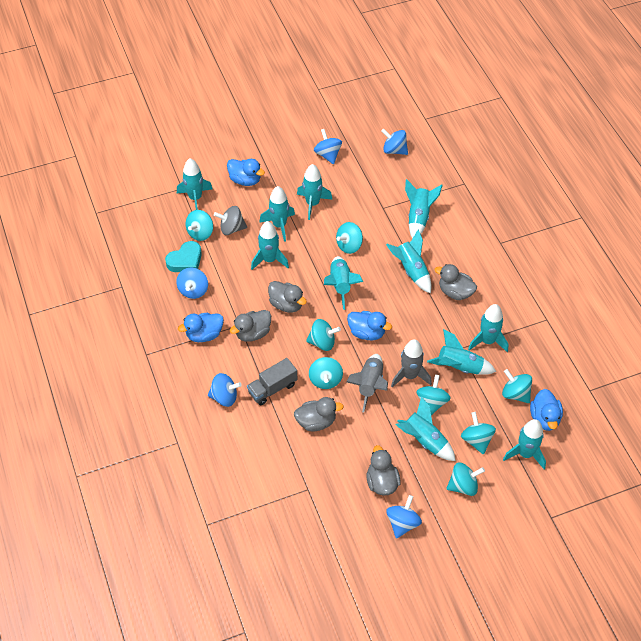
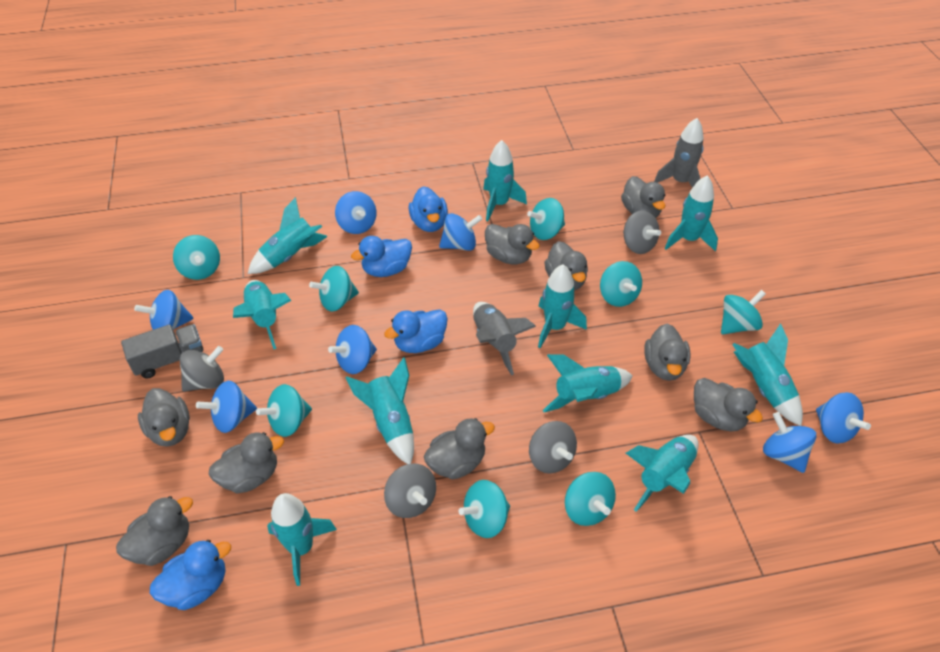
blue spinning top: [176,268,208,299] [208,373,242,407] [314,129,342,164] [381,128,408,155] [386,495,422,539] = 5 -> [134,290,193,330] [196,381,257,433] [328,325,377,374] [335,191,376,234] [439,213,482,251] [763,412,816,473] [816,392,871,444] = 7
grey duck: [230,310,271,342] [268,281,307,313] [294,397,344,431] [366,445,401,495] [435,264,477,300] = 5 -> [116,496,193,566] [138,388,190,447] [208,432,284,494] [424,418,495,479] [485,224,540,264] [544,241,588,290] [621,176,665,218] [644,324,691,381] [694,378,763,431] = 9
grey spinning top: [214,206,247,235] = 1 -> [180,346,224,392] [384,464,436,518] [529,421,577,473] [623,210,661,254] = 4
turquoise heart: [165,241,202,272] = 1 -> none = 0
turquoise rocket: [177,158,212,210] [251,221,289,270] [259,186,295,242] [297,164,332,220] [324,256,363,310] [386,229,432,294] [396,396,456,461] [405,179,443,238] [427,329,496,375] [468,304,508,352] [503,419,546,469] = 11 -> [233,280,292,349] [248,197,327,274] [267,493,337,586] [345,357,414,464] [483,140,527,221] [538,264,587,348] [543,354,633,412] [626,435,699,512] [665,175,718,251] [732,323,803,426] = 10

